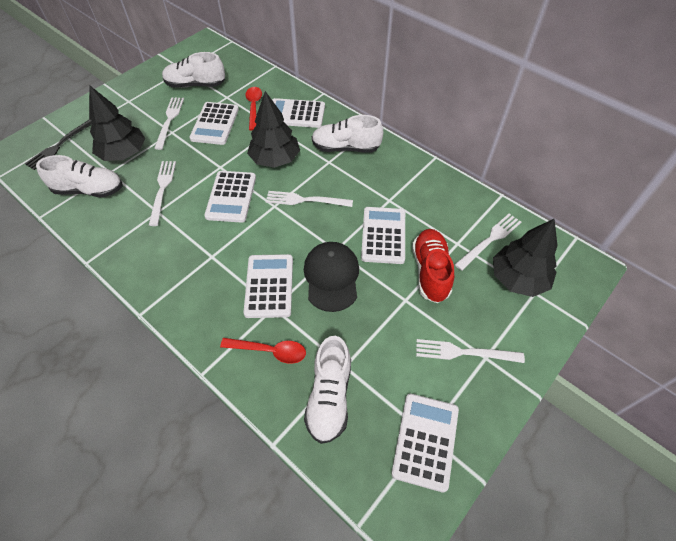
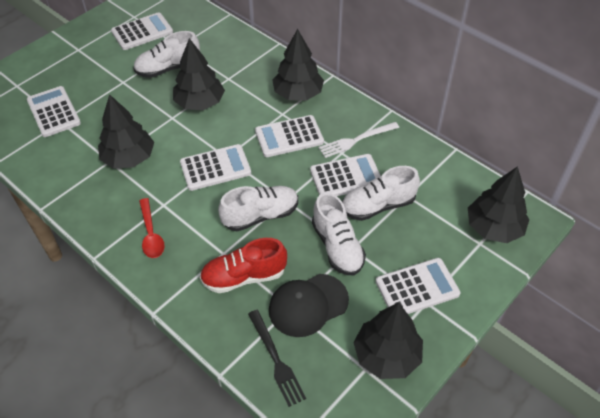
black tree: [89,85,146,161] [247,91,300,168] [493,219,558,297] = 3 -> [98,94,154,169] [173,38,225,110] [272,29,324,100] [353,303,423,379] [468,166,529,243] = 5
red spoon: [220,338,306,364] [245,87,262,131] = 2 -> [139,198,165,258] = 1
white fork: [149,161,176,226] [154,97,184,150] [266,191,353,207] [416,339,525,363] [455,213,521,271] = 5 -> [319,122,399,158] = 1

